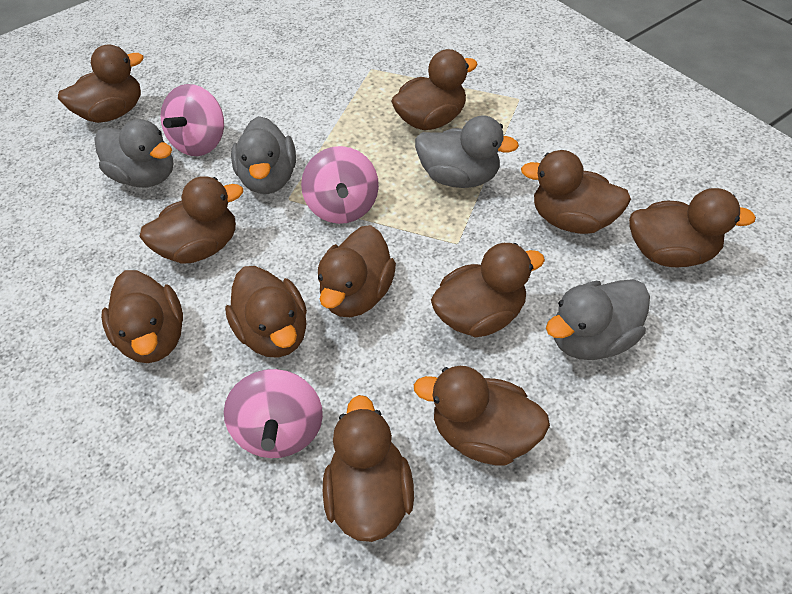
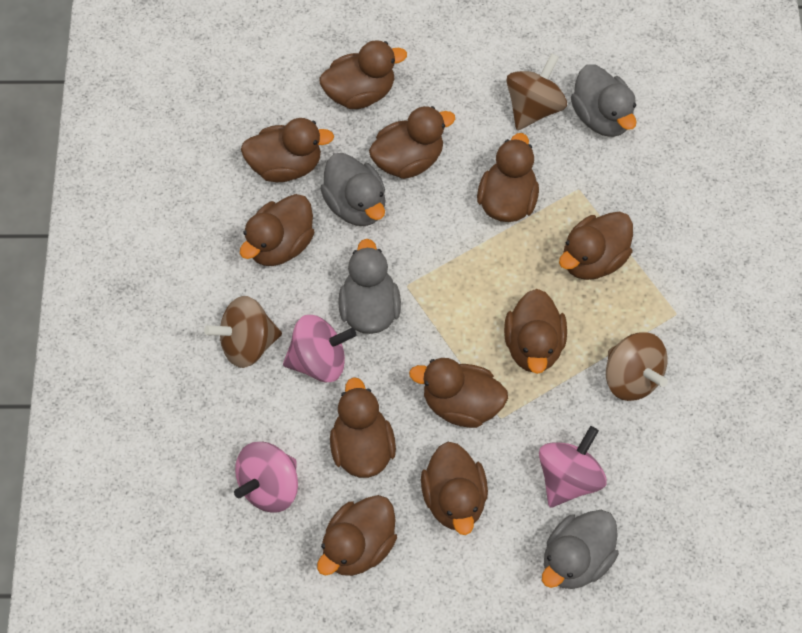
brown spinning top: none = 0 -> [204,296,282,368] [506,53,567,130] [606,332,668,401] = 3

